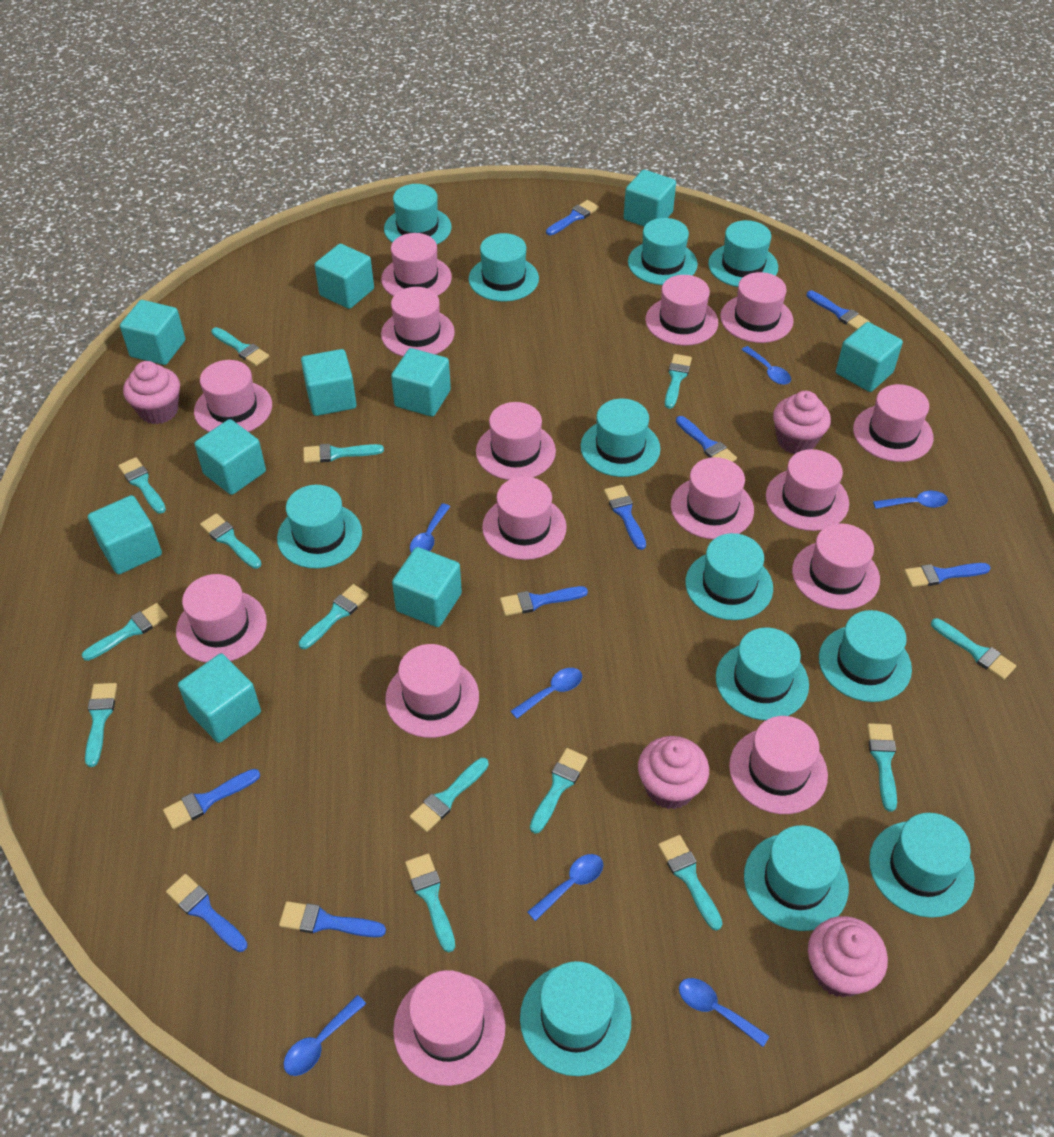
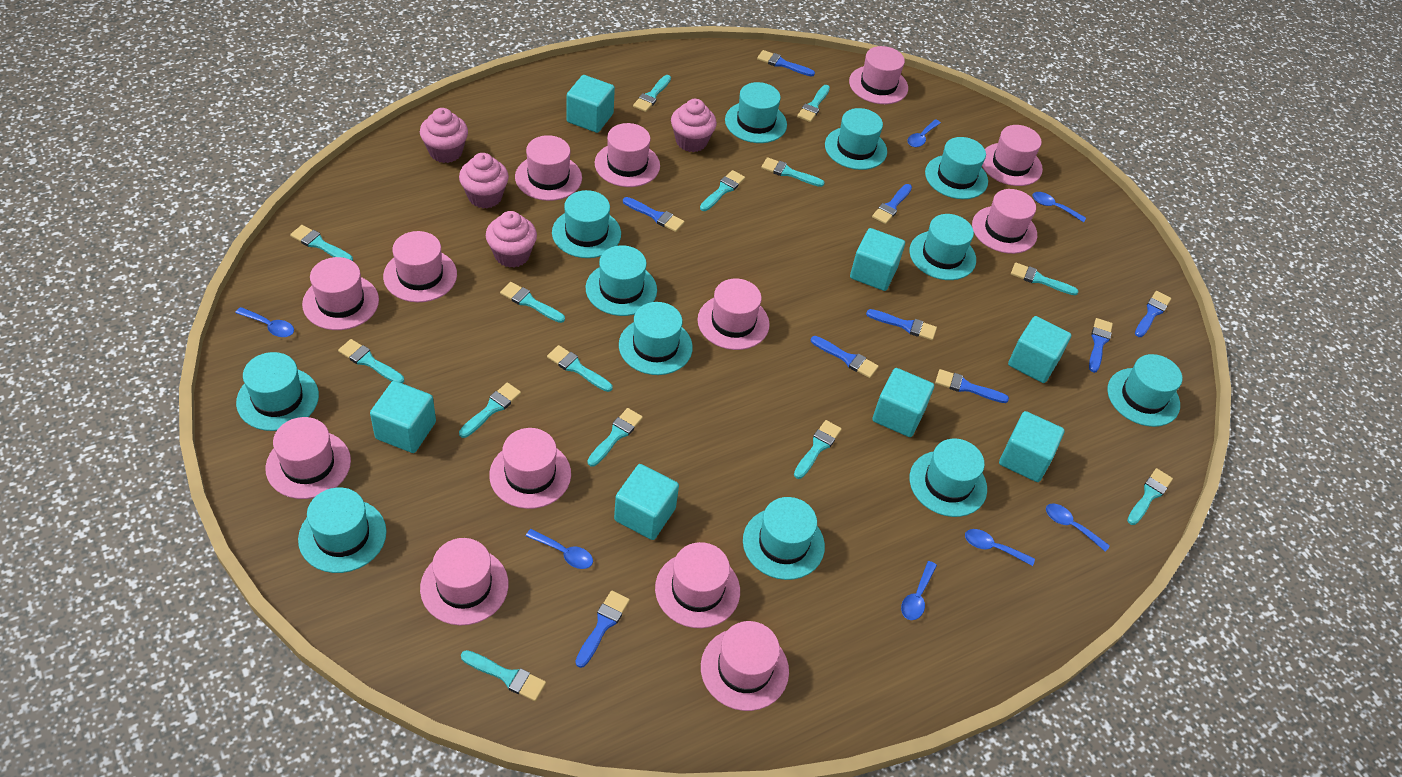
pink hat: [176,574,267,663] [194,360,272,432] [381,233,452,296] [381,287,455,357] [385,644,479,738] [393,970,506,1086] [476,402,556,480] [482,476,567,560] [645,275,718,346] [671,457,754,539] [720,272,793,343] [729,716,828,814] [766,449,849,531] [792,523,880,610] [853,384,933,462] = 15 -> [265,417,351,499] [302,257,379,330] [383,231,457,302] [420,538,509,625] [489,428,571,509] [515,135,582,201] [595,123,660,187] [655,542,740,628] [698,279,770,350] [701,621,789,711] [849,46,908,104] [972,189,1037,254] [982,125,1043,186] = 13
turquoise cube: [88,495,162,574] [120,300,186,365] [178,654,261,743] [195,419,266,495] [301,349,357,416] [315,244,374,309] [391,348,451,417] [392,547,462,627] [624,170,676,227] [836,322,903,392] = 10 -> [370,381,436,453] [566,75,615,133] [614,464,679,540] [850,228,905,291] [872,368,934,437] [999,411,1065,482] [1008,316,1071,383] = 7

